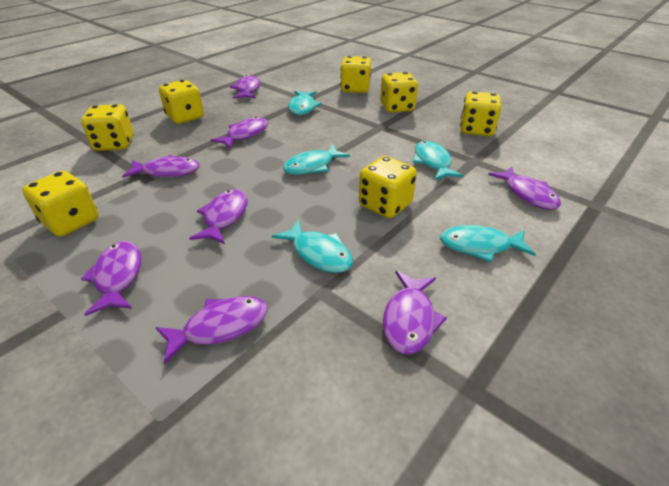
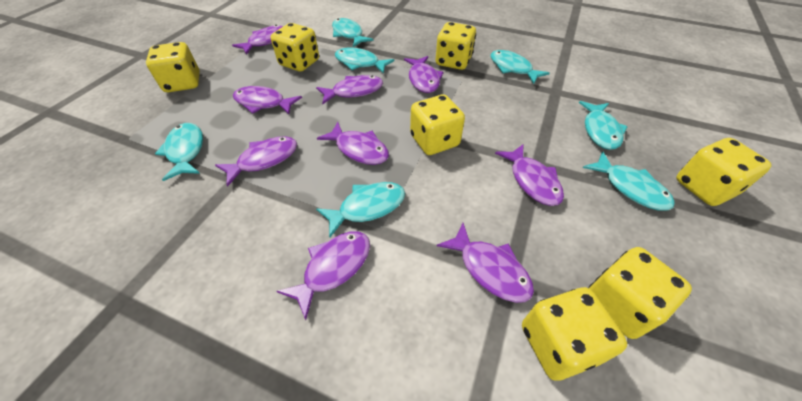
purple fish: [81,241,141,316] [122,155,200,178] [155,296,268,364] [189,189,248,244] [211,117,268,149] [230,75,261,99] [383,271,447,354] [488,167,561,210] = 8 -> [215,136,297,187] [232,25,283,55] [233,86,302,114] [276,232,370,320] [316,75,383,104] [317,122,389,165] [404,56,444,93] [437,223,534,303] [495,144,564,206] = 9
turquoise fish: [272,220,353,273] [283,144,350,175] [288,91,322,115] [413,141,464,181] [440,225,536,262] = 5 -> [155,123,203,181] [316,182,405,237] [332,18,374,47] [335,47,395,74] [490,50,550,84] [579,101,628,150] [583,151,675,211] = 7

